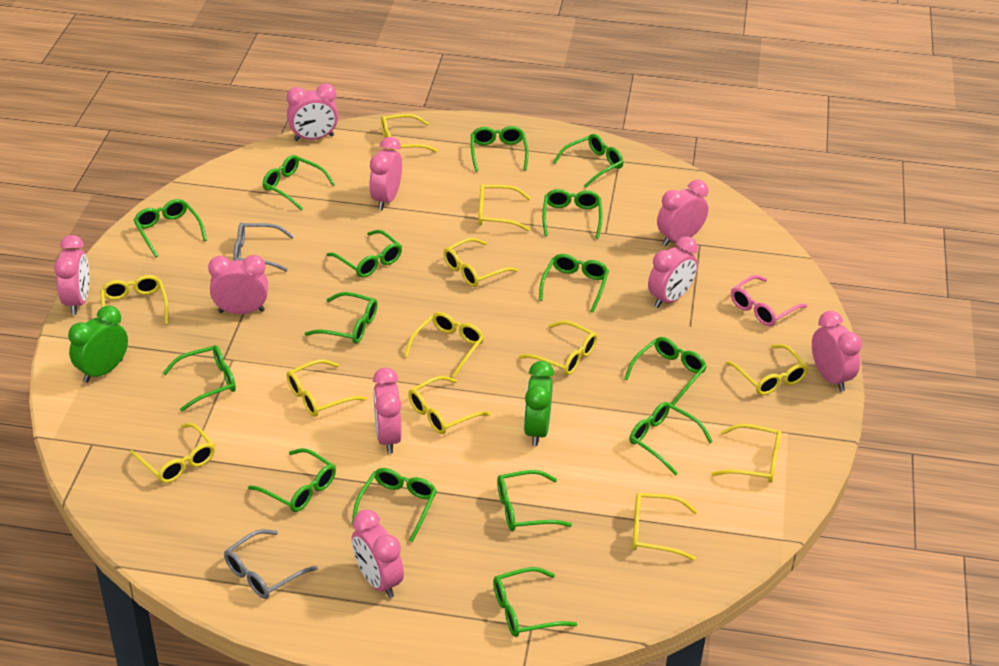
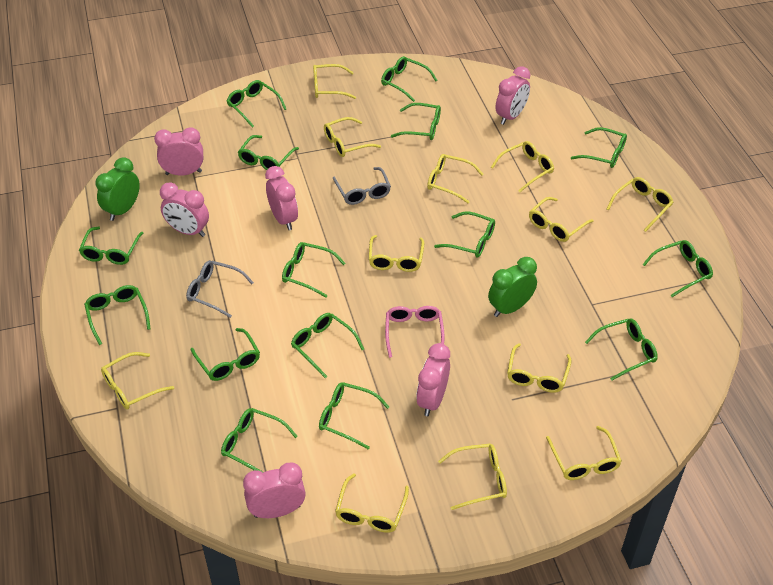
pink clock: [54,235,89,315] [208,255,268,314] [287,83,338,141] [352,509,404,598] [369,137,402,210] [373,368,402,454] [648,236,698,308] [657,180,708,246] [812,311,862,392] = 9 -> [154,127,203,175] [160,182,209,237] [243,463,306,518] [265,166,298,230] [416,343,450,416] [495,66,530,125] = 6

